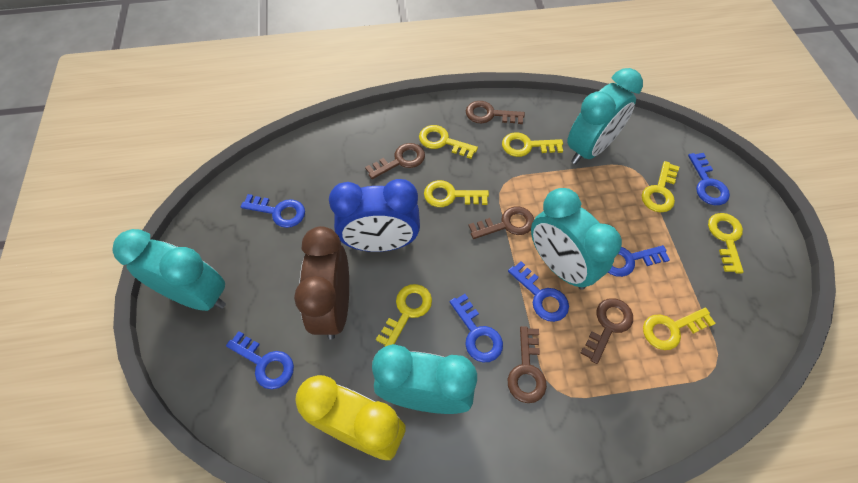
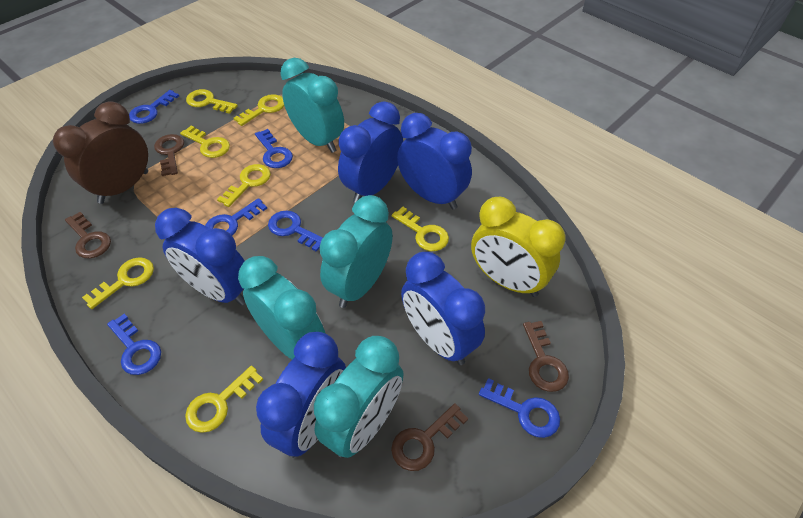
blue clock: [329,179,420,252] = 1 -> [155,208,245,306] [256,332,346,458] [338,101,403,203] [397,113,472,210] [401,252,485,365] = 5
brown key: [365,143,425,179] [466,101,525,124] [468,207,534,239] [508,326,547,403] [581,298,633,364] = 5 -> [65,212,111,258] [154,134,184,176] [391,403,468,471] [523,321,569,392] = 4

